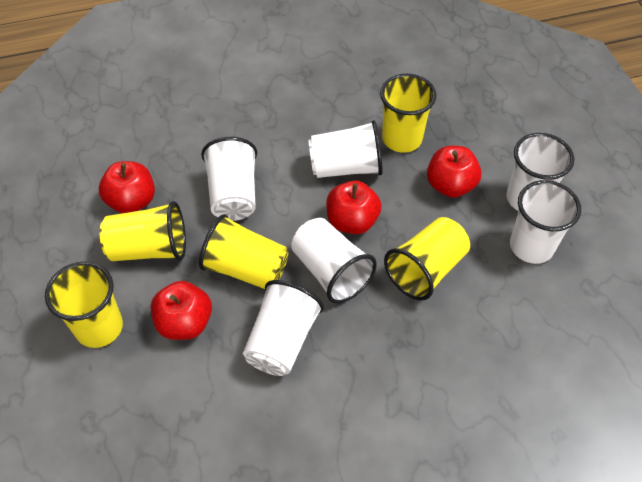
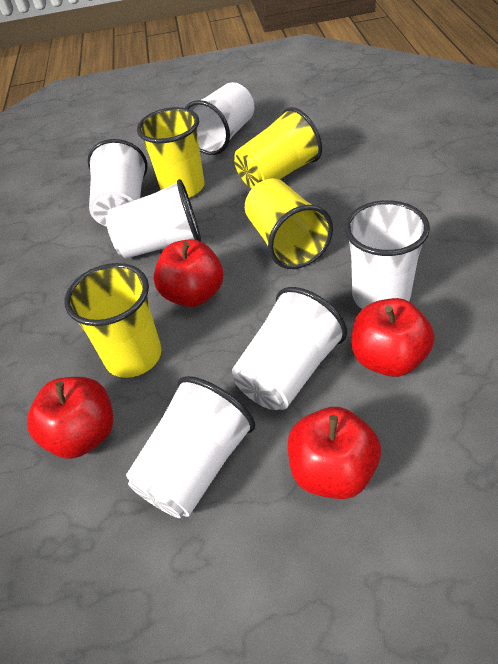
yellow cup: [45,261,123,348] [100,201,186,261] [199,214,288,289] [380,74,436,153] [384,217,470,301] = 5 -> [65,263,161,378] [137,107,205,198] [234,107,322,188] [245,178,333,269] = 4

